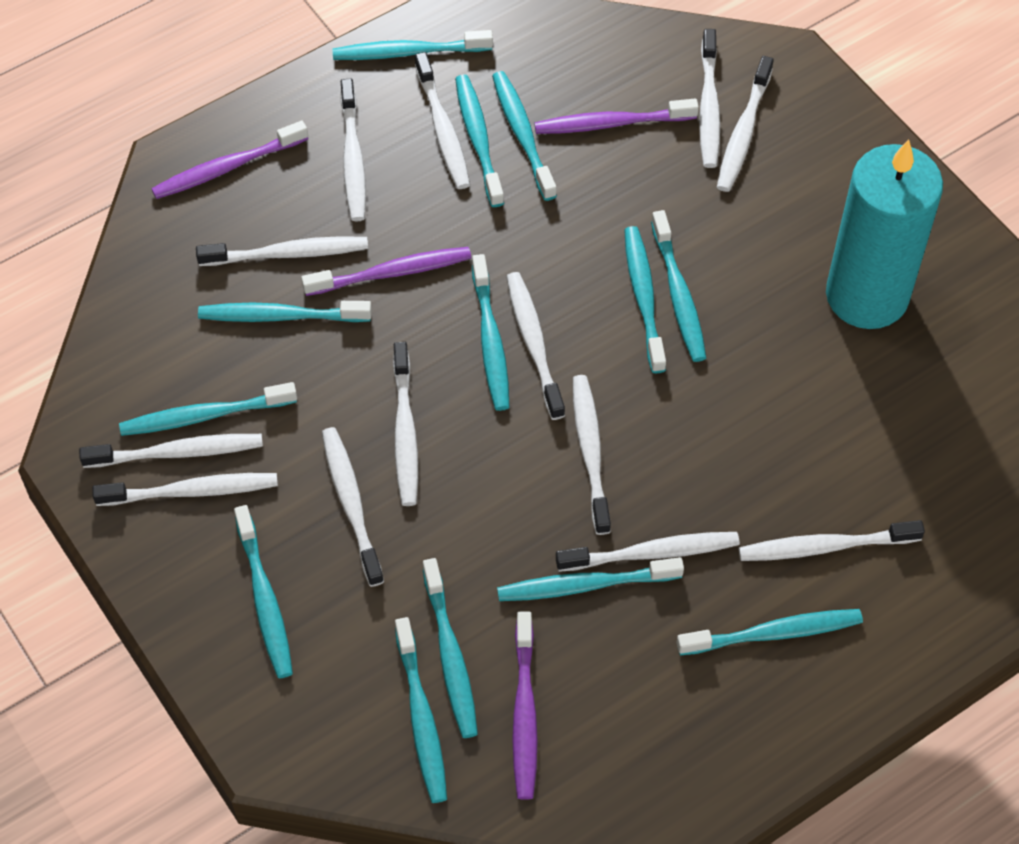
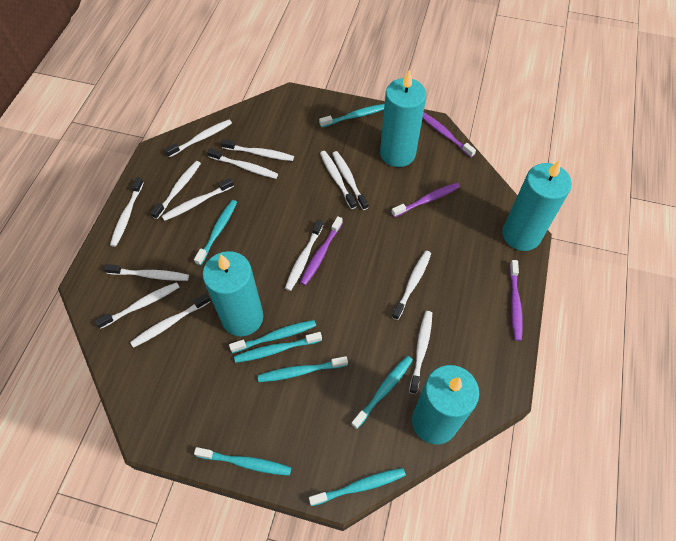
turquoise candle: [826,140,943,329] = 1 -> [203,251,263,336] [380,70,426,167] [412,365,479,444] [502,160,572,251] = 4
turquoise toothbrush: [119,382,297,436] [198,301,372,322] [234,505,293,678] [333,30,493,60] [395,617,447,803] [423,558,478,738] [455,74,504,207] [472,254,510,411] [492,71,557,201] [497,557,684,601] [624,226,666,373] [651,210,706,362] [677,609,863,655] = 13 -> [194,200,237,266] [194,447,292,476] [229,320,316,353] [234,332,322,363] [258,356,348,382] [309,468,406,506] [319,104,385,128] [351,356,413,429] = 8
white toothbrush: [79,434,263,468] [92,473,278,506] [196,236,368,266] [322,427,384,587] [340,79,366,222] [393,342,418,506] [415,52,470,189] [506,272,565,420] [556,532,740,572] [573,375,611,535] [699,29,720,168] [717,56,774,192] [739,520,925,561] = 13 -> [95,282,179,329] [104,264,189,281] [110,177,144,247] [130,294,210,348] [151,161,201,219] [162,178,234,221] [165,119,232,157] [207,148,278,179] [221,139,294,161] [285,219,323,291] [320,151,357,209] [332,151,369,210] [392,251,431,320] [409,311,432,394] = 14

